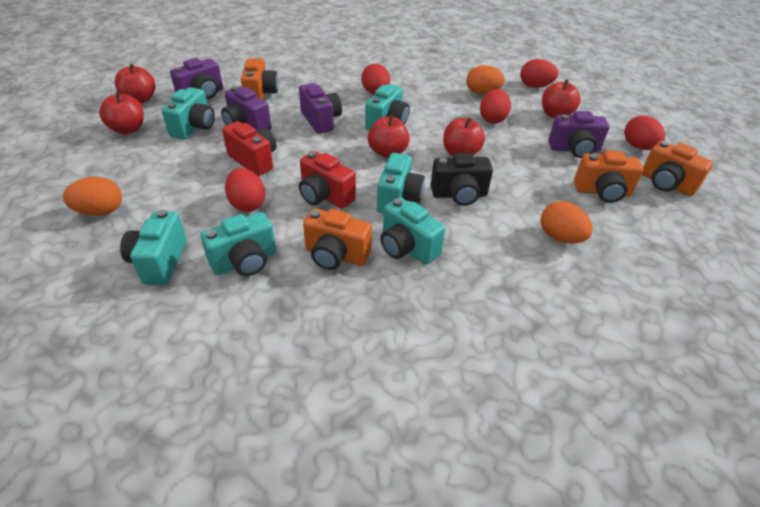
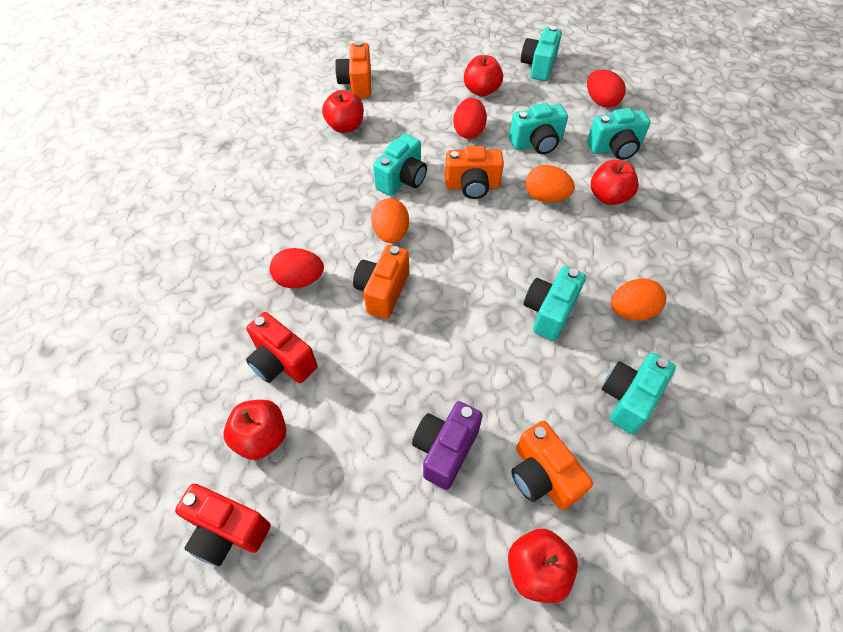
black camera: [431,153,493,206] = 1 -> none = 0
purple camera: [170,58,223,99] [221,86,271,130] [299,83,342,134] [548,111,610,158] = 4 -> [412,401,483,490] = 1
red egg: [225,168,265,212] [361,64,390,94] [480,89,511,124] [521,59,558,88] [624,115,665,150] = 5 -> [270,248,324,288] [453,98,487,139] [587,70,626,108] = 3

